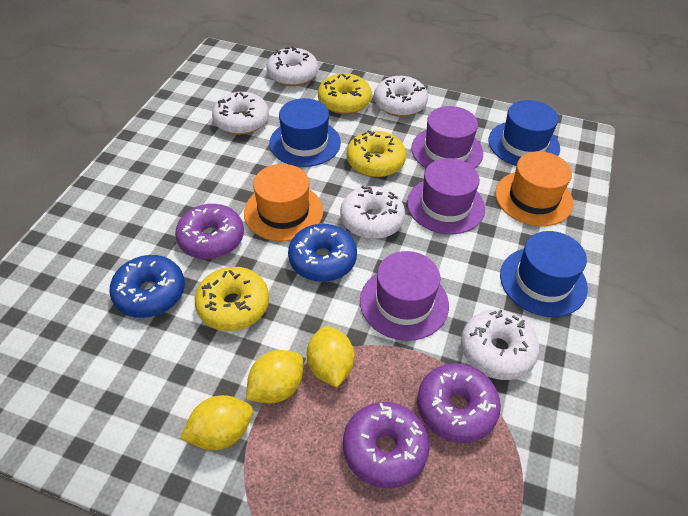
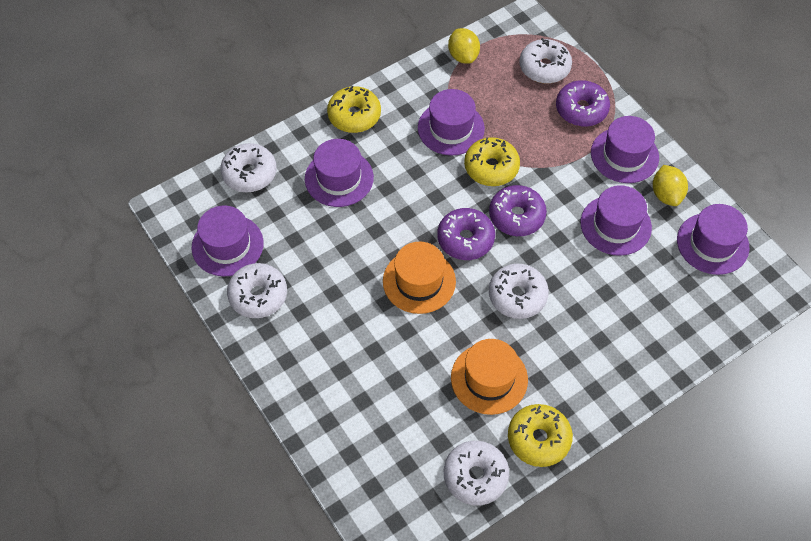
blue donut: [109,255,185,318] [288,224,357,282] = 2 -> none = 0
blue hat: [269,98,341,167] [489,100,560,166] [500,231,588,317] = 3 -> none = 0
purple hat: [360,251,449,341] [407,158,485,234] [411,106,483,168] = 3 -> [192,206,264,276] [305,139,374,207] [418,89,485,155] [581,185,652,256] [591,116,659,183] [677,204,750,275] = 6
yellow lemon: [180,395,253,450] [246,350,303,404] [307,326,354,387] = 3 -> [448,28,480,64] [653,165,688,206] = 2

